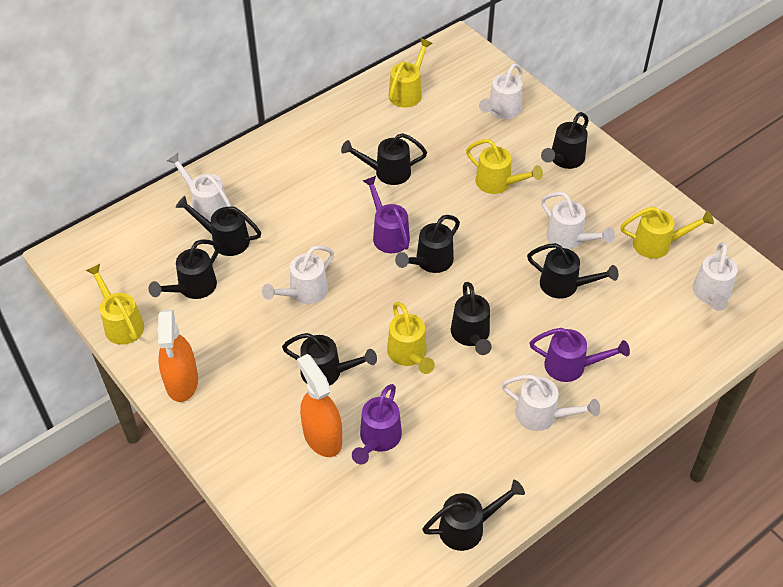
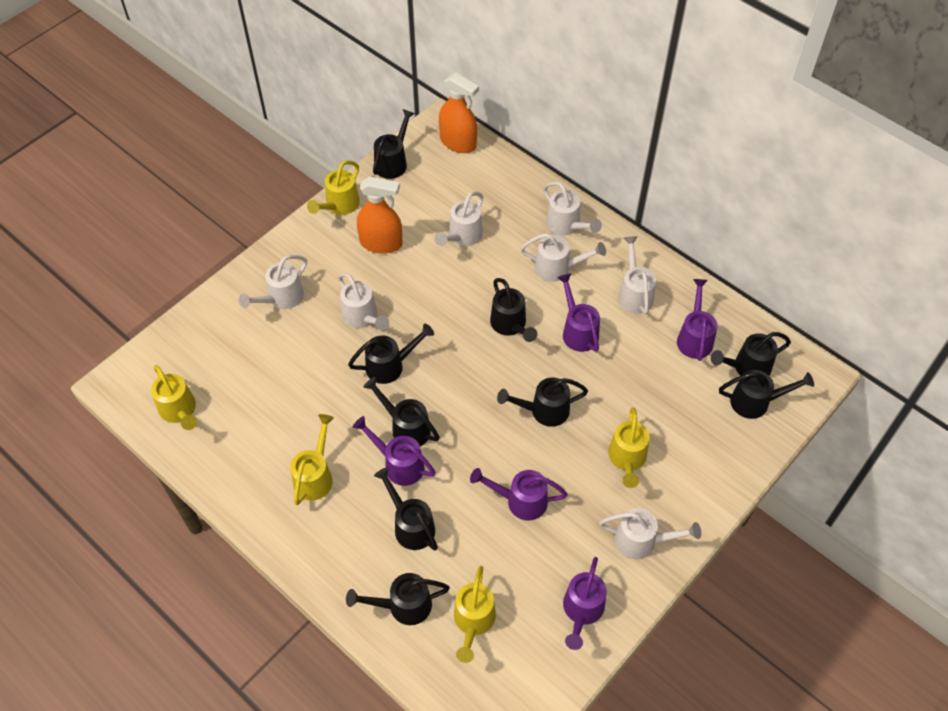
purple watering can: [352,384,402,465] [363,176,410,253] [529,328,630,382] = 3 -> [353,416,436,486] [470,468,568,520] [557,273,600,352] [563,557,607,650] [677,279,718,361] = 5
white watering can: [167,153,232,222] [262,245,334,304] [479,63,523,119] [501,375,600,431] [541,192,615,249] [693,242,737,311] = 6 -> [239,255,307,309] [338,273,389,330] [434,191,483,246] [520,233,606,282] [543,181,602,235] [599,508,701,559] [618,236,656,314] = 7

